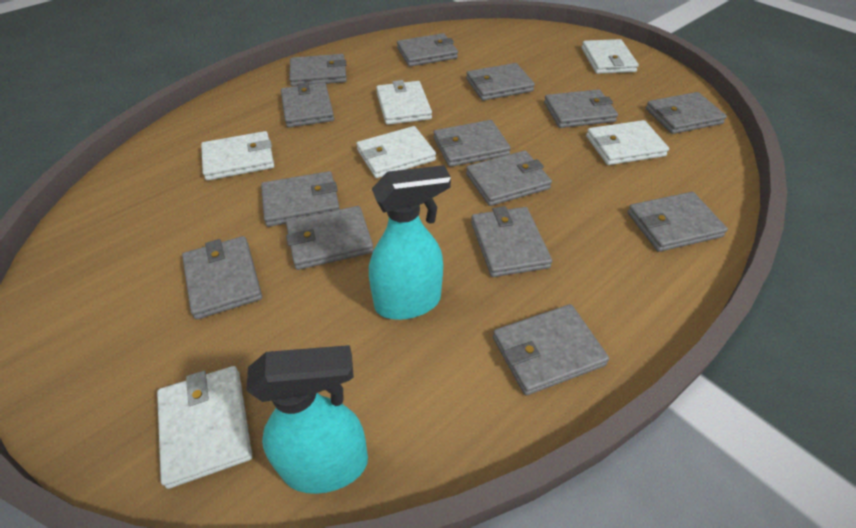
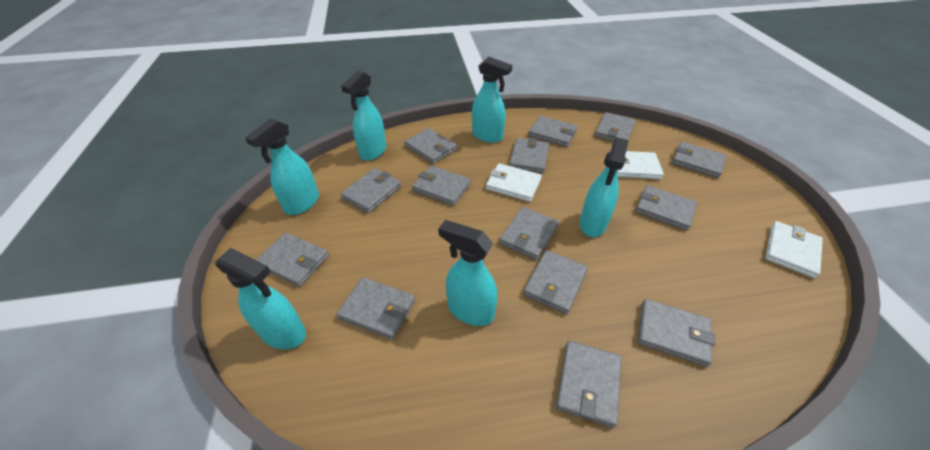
turquoise spray bottle: [246,345,368,494] [369,165,451,320] = 2 -> [215,248,306,349] [245,119,319,215] [341,71,386,161] [438,220,498,326] [472,57,512,143] [579,138,629,237] = 6
white wallet: [157,366,252,489] [201,131,274,181] [356,126,436,178] [376,80,432,125] [582,39,639,74] [586,120,669,165] = 6 -> [486,163,542,202] [618,151,664,179] [765,221,823,278] = 3

